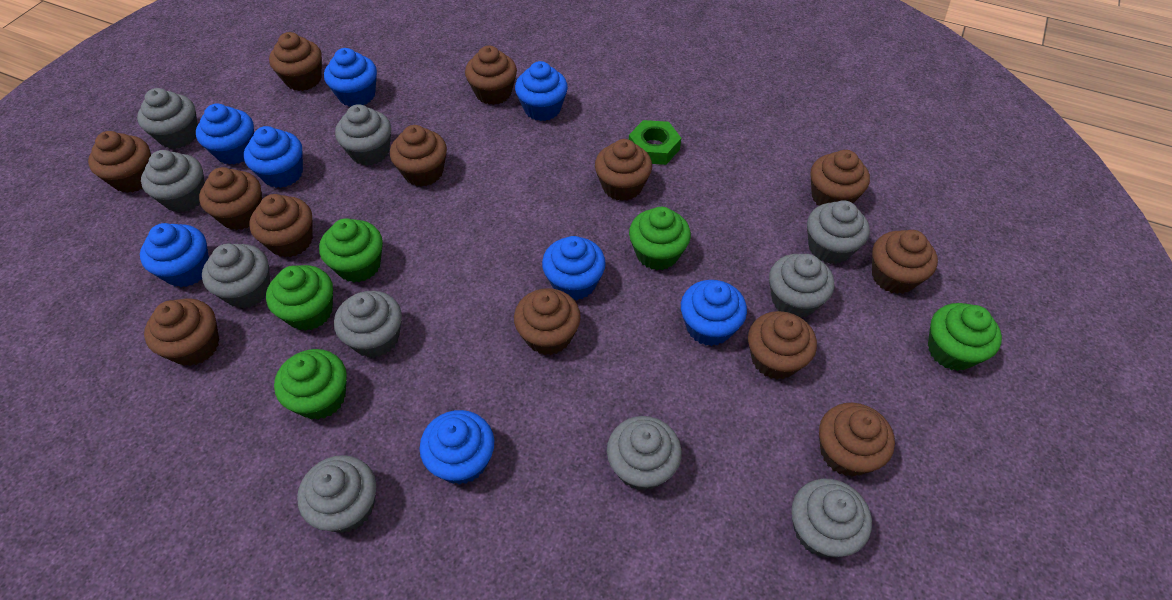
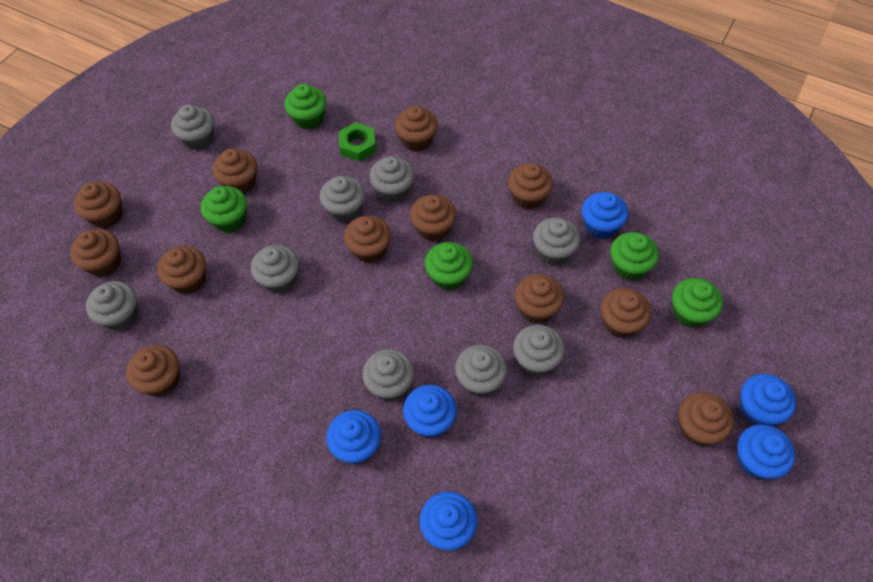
blue cupcake: [140,223,209,287] [196,103,254,165] [244,126,303,188] [324,48,377,107] [420,410,494,485] [515,61,568,121] [542,236,606,300] [681,280,747,346] = 8 -> [326,410,381,464] [403,385,457,438] [420,492,477,550] [582,192,628,239] [737,424,795,479] [739,374,796,426] = 6
brown cupcake: [88,131,151,193] [144,299,219,366] [199,167,262,230] [249,194,313,257] [269,32,322,91] [390,125,447,187] [465,46,517,105] [514,288,581,355] [595,139,652,201] [748,311,817,379] [810,150,870,206] [819,402,895,477] [872,230,938,294] = 13 -> [70,229,121,277] [74,182,123,228] [126,345,180,397] [157,246,206,294] [213,149,257,194] [344,215,391,263] [395,106,438,151] [410,194,456,241] [508,163,553,209] [515,274,564,324] [601,288,651,338] [678,392,734,446] = 12
grey cupcake: [137,88,198,149] [141,150,205,212] [202,244,270,308] [297,455,376,533] [334,291,402,358] [335,104,391,166] [607,416,682,491] [769,254,834,318] [791,479,872,557] [807,200,870,264] = 10 -> [86,281,138,331] [171,104,214,150] [251,245,299,293] [319,176,365,222] [362,349,415,401] [370,156,414,202] [455,344,507,396] [513,325,565,376] [533,217,580,265] = 9

